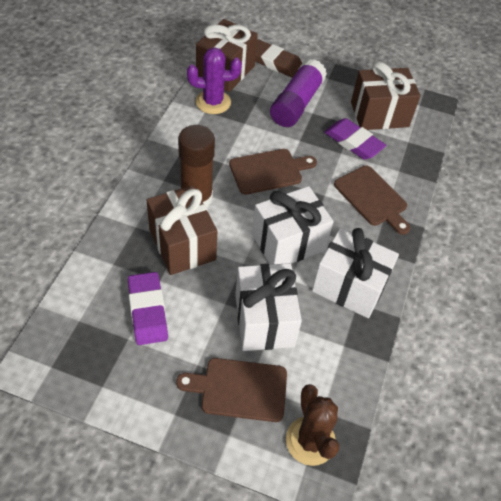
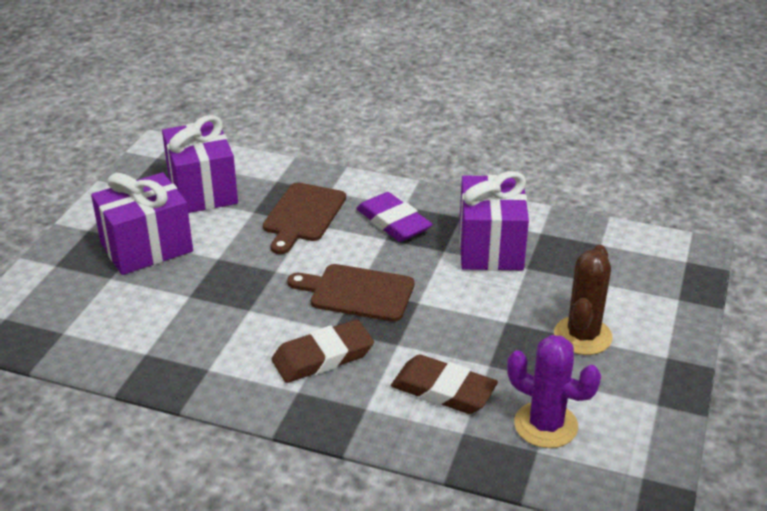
brown cutting board: [176,358,287,422] [229,149,317,195] [334,165,410,235] = 3 -> [263,182,346,254] [287,264,414,322] = 2
brown eraser: [255,39,302,78] = 1 -> [272,319,374,383] [391,355,498,414] = 2
brown gift: [147,185,217,275] [196,19,258,92] [351,61,421,130] = 3 -> none = 0
brown glue stick: [178,125,215,208] = 1 -> none = 0
purple eraser: [128,272,168,345] [324,118,386,160] = 2 -> [356,192,433,242] = 1
purple gift: none = 0 -> [91,172,193,275] [162,115,238,213] [459,171,529,271] = 3
purple glue stick: [270,59,327,127] = 1 -> none = 0
white gift: [235,263,302,351] [252,186,334,265] [312,228,399,318] = 3 -> none = 0

